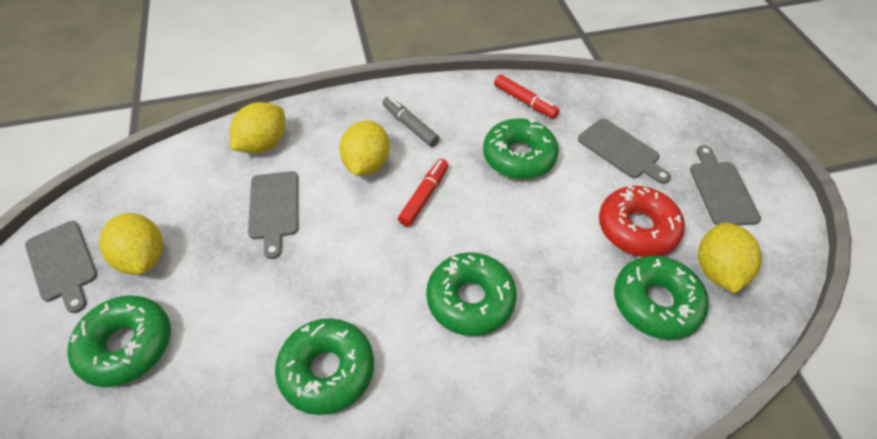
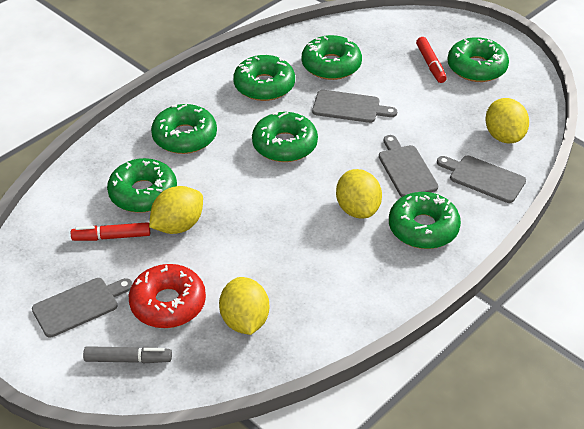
green donut: [67,295,171,387] [275,318,374,415] [426,252,517,336] [483,118,559,180] [614,256,709,340] = 5 -> [107,158,177,213] [151,104,217,154] [233,55,295,101] [252,112,318,162] [302,35,362,80] [389,192,461,249] [447,37,509,82] = 7

